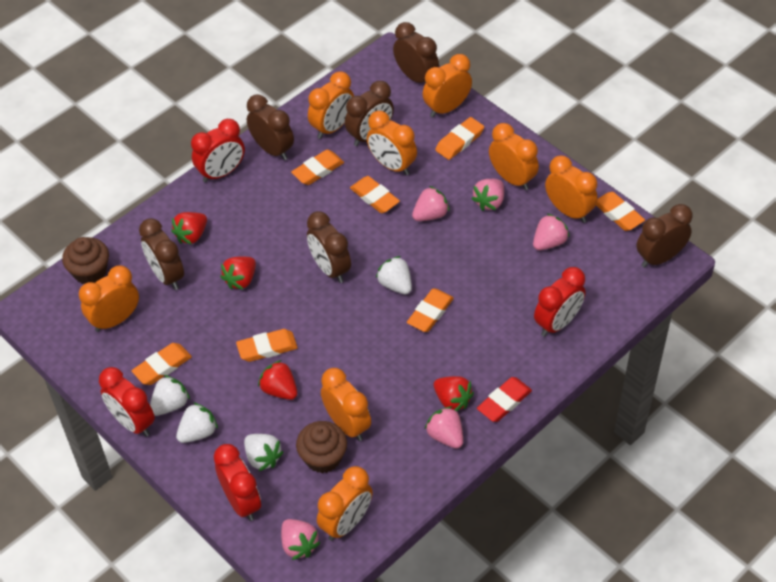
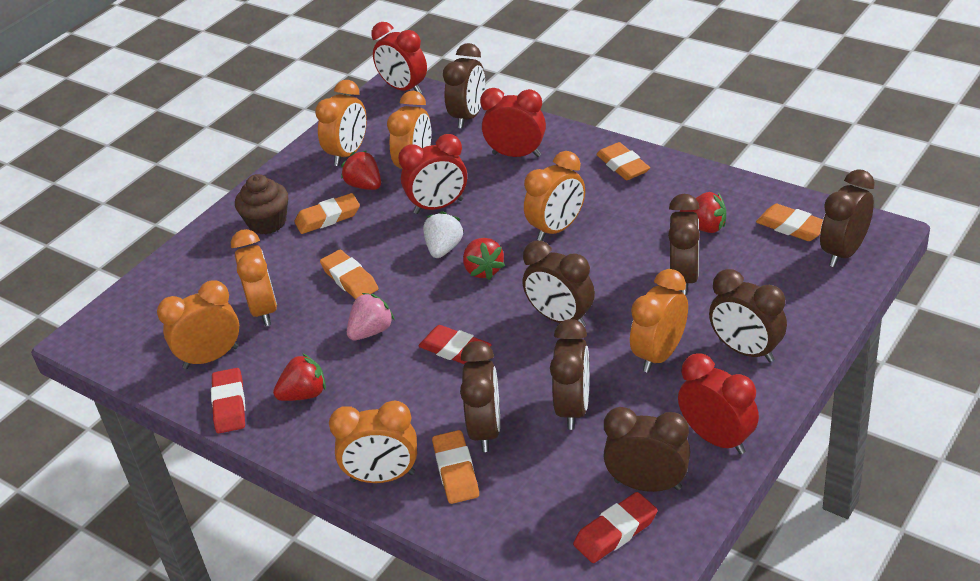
brown clock: [139,218,184,290] [247,95,294,160] [307,211,351,283] [345,81,394,146] [393,22,439,83] [636,204,693,268] = 6 -> [443,43,485,129] [460,341,500,452] [523,241,595,327] [550,319,590,430] [603,407,690,492] [668,194,700,295] [709,269,787,362] [820,169,875,267] = 8
brown cupcake: [62,237,109,284] [296,421,347,473] = 2 -> [235,174,288,234] = 1
orange clock: [79,265,139,332] [308,71,354,139] [317,466,373,541] [321,368,371,441] [367,111,417,175] [423,54,472,117] [489,123,539,190] [545,156,598,223] = 8 -> [157,281,239,369] [231,229,277,326] [315,80,367,166] [329,400,417,483] [387,91,431,169] [524,151,585,241] [630,269,688,373] = 7
orange eraser: [132,343,192,385] [236,329,298,362] [291,150,344,185] [350,176,400,213] [407,288,454,332] [435,117,484,160] [596,192,645,231] = 7 -> [294,193,360,234] [320,250,378,299] [432,430,479,504] [596,142,650,180] [756,204,823,241] = 5
pink strawberry: [281,519,321,560] [412,186,450,221] [425,406,463,449] [471,179,504,211] [533,213,570,250] = 5 -> [347,293,395,340] = 1
red eraser: [477,377,532,422] = 1 -> [211,368,245,433] [419,325,492,364] [573,492,658,563] = 3
white strawberry: [150,375,190,416] [176,402,218,443] [244,434,284,471] [376,256,412,294] = 4 -> [423,211,464,258] = 1

